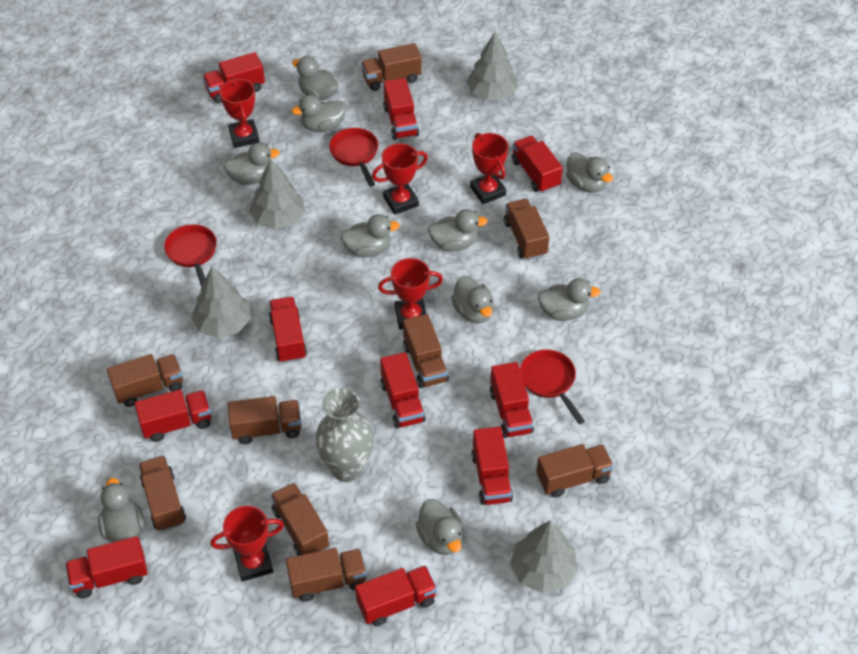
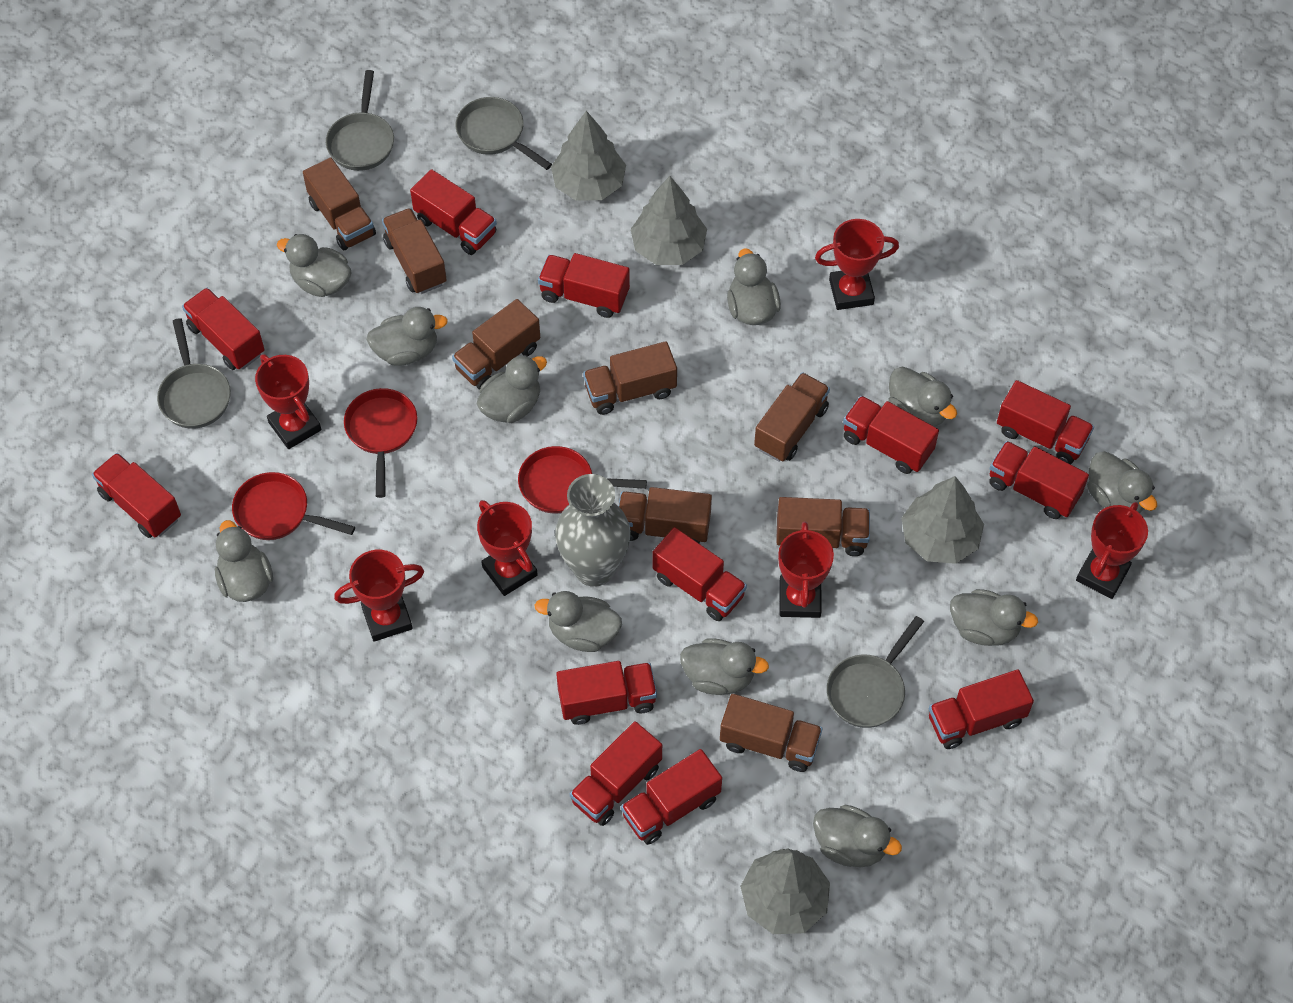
brown truck: [107,354,183,407] [139,456,186,531] [228,396,302,444] [271,483,329,556] [286,548,367,601] [361,43,422,91] [403,314,449,388] [504,199,549,260] [536,444,614,498] = 9 -> [303,157,376,250] [382,208,447,294] [452,299,540,390] [583,341,677,415] [619,487,712,544] [720,694,823,772] [754,372,830,462] [776,497,870,556] = 8
grey duck: [98,478,144,542] [223,143,280,185] [291,95,346,132] [292,56,338,100] [341,214,400,257] [416,499,463,555] [428,209,487,252] [451,276,494,323] [538,278,601,321] [566,152,613,193] = 10 -> [215,520,273,602] [277,234,352,297] [366,307,448,366] [477,355,547,423] [535,591,622,652] [680,638,769,695] [727,248,781,325] [813,805,902,867] [889,367,957,427] [950,589,1038,646] [1087,451,1157,513] = 11
grey pan: none = 0 -> [157,318,231,429] [326,70,394,171] [456,97,552,170] [827,616,924,728] = 4
red trophy: [210,506,284,581] [220,78,259,148] [372,143,428,215] [378,258,443,330] [470,133,508,204] = 5 -> [255,354,322,449] [334,550,424,642] [477,500,538,596] [778,521,834,618] [815,219,899,310] [1076,502,1148,599] = 6
red truck: [65,536,148,599] [134,390,211,442] [203,52,265,103] [269,297,307,363] [355,565,437,626] [380,352,426,428] [383,78,419,140] [471,427,513,505] [490,362,534,438] [512,136,563,193] = 10 -> [92,453,181,538] [182,288,265,370] [410,169,497,255] [538,253,630,318] [556,661,657,725] [570,721,662,826] [621,749,722,845] [652,527,747,621] [843,396,939,474] [929,670,1034,749] [989,441,1089,519] [997,380,1094,464] = 12

